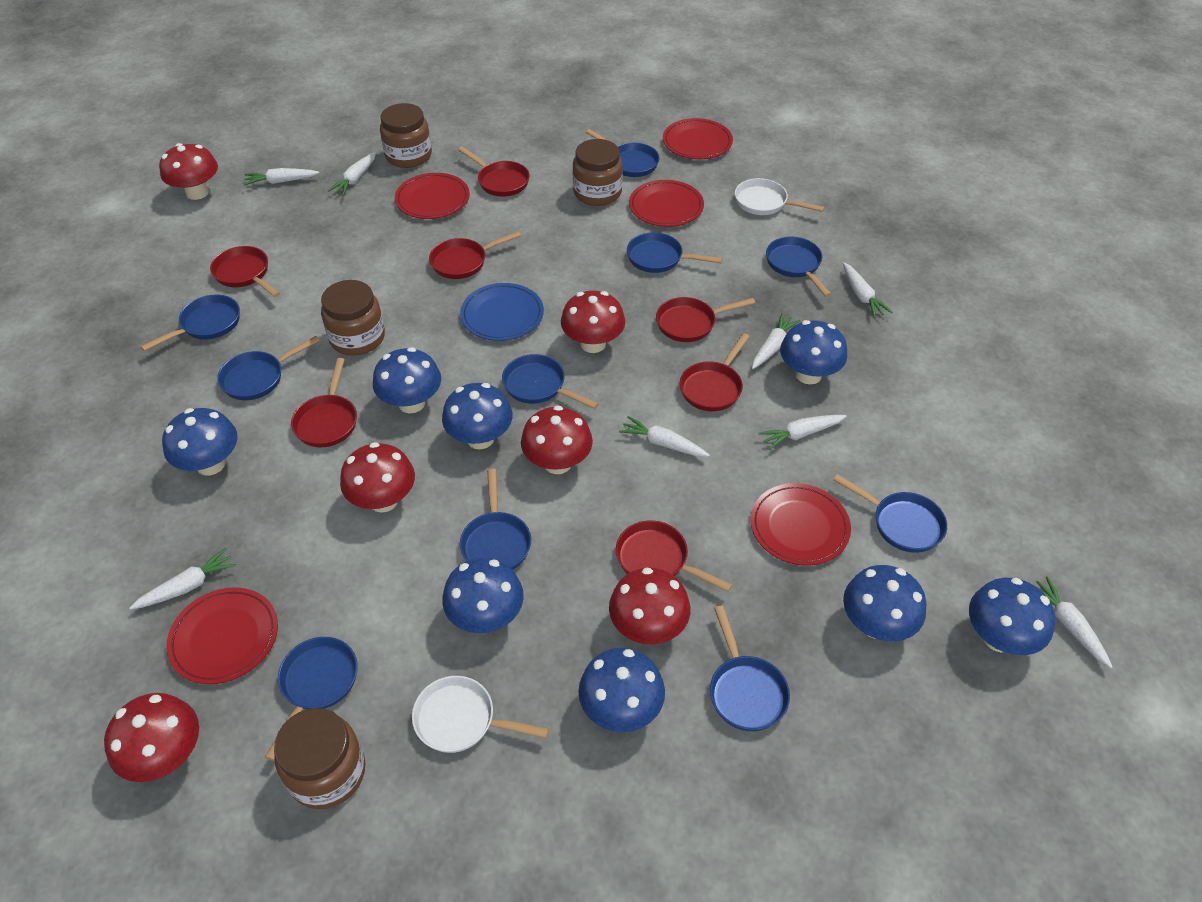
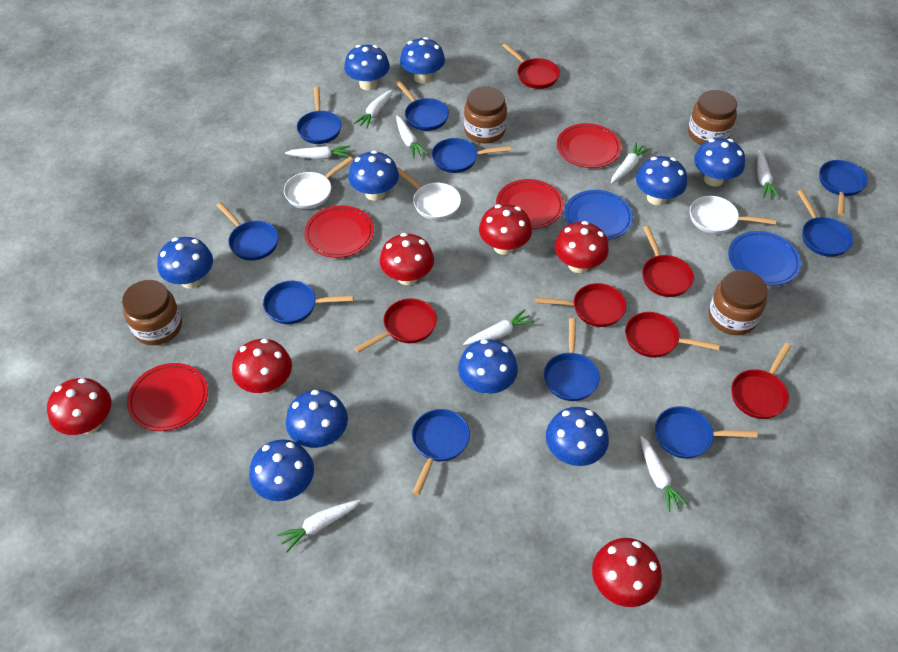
blue mushroom: [162,408,237,476] [373,347,441,413] [442,383,512,449] [442,557,524,633] [578,648,665,732] [780,320,847,384] [843,565,926,641] [969,578,1055,655] = 8 -> [157,237,213,288] [249,439,314,501] [286,390,348,448] [344,45,390,90] [348,150,399,201] [400,37,445,84] [458,339,518,394] [546,407,609,466] [636,156,687,205] [694,138,745,187] = 10
blue plate: [460,283,544,341] = 1 -> [564,190,633,240] [728,231,801,286] = 2
red pan: [210,246,280,297] [291,358,357,447] [429,231,521,279] [458,147,530,197] [616,520,732,592] [656,297,755,342] [679,333,749,411] = 7 -> [354,298,437,353] [502,43,560,89] [536,283,626,327] [625,312,720,358] [642,226,694,297] [731,343,791,419] = 6
red plate: [166,587,278,684] [395,173,470,219] [629,180,704,227] [663,118,733,159] [751,483,851,566] = 5 -> [127,363,208,431] [304,205,374,258] [496,179,564,229] [557,123,621,168] = 4
white pan: [412,676,549,753] [735,178,825,215] = 2 -> [284,157,353,209] [397,167,461,220] [690,196,776,234] = 3

